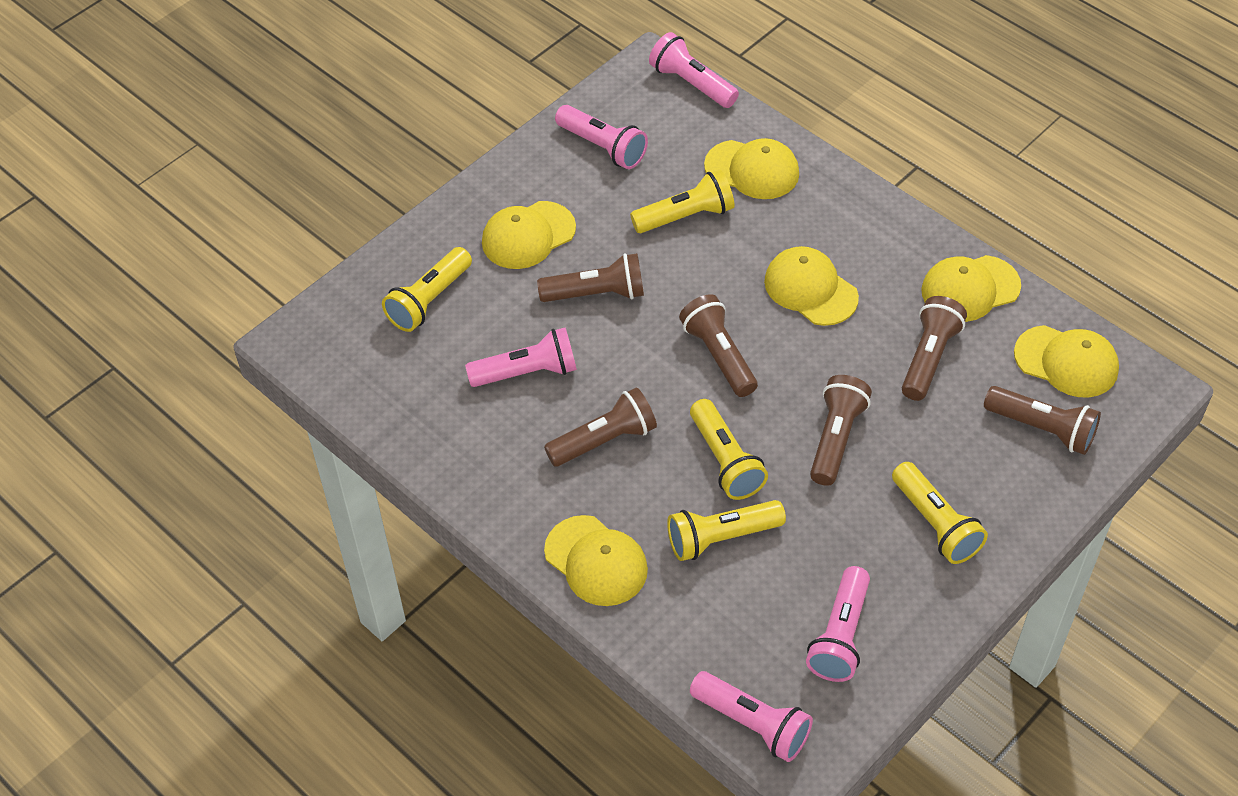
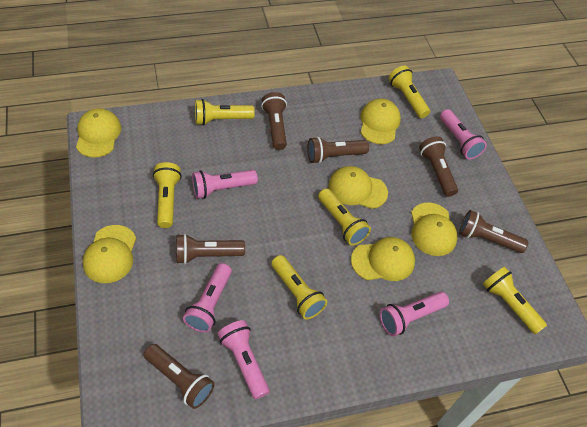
yellow flashlight: [382,247,472,332] [630,169,735,233] [667,500,786,561] [690,399,768,500] [892,462,988,564] = 5 -> [153,162,182,228] [195,99,255,126] [271,255,327,319] [318,188,371,246] [389,66,430,118] [483,267,547,334] = 6

